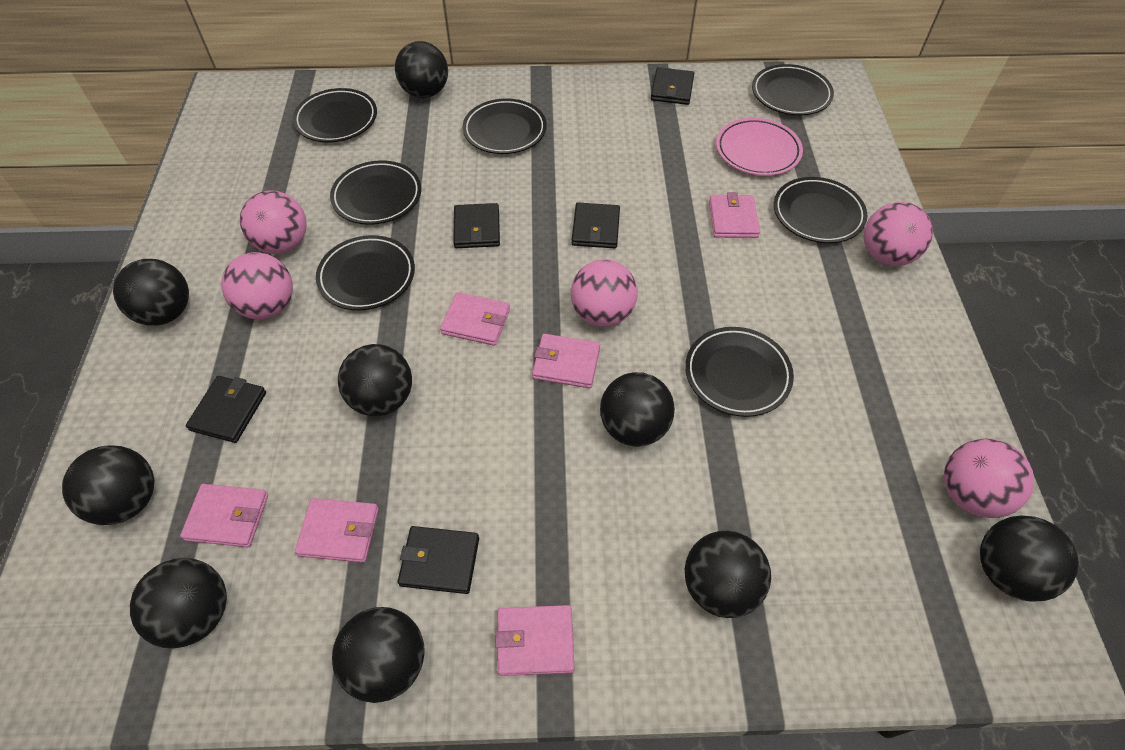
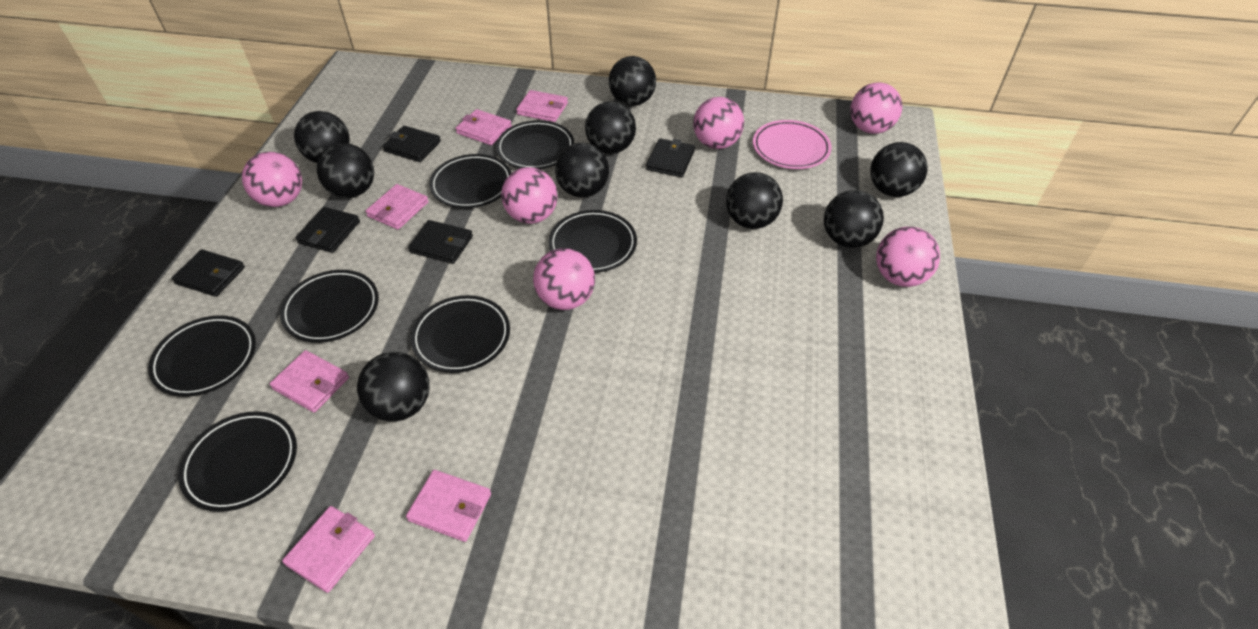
pink ball: [221,252,293,319] [240,190,307,254] [571,259,638,327] [864,202,933,266] [944,439,1034,518] = 5 -> [242,152,302,207] [501,167,557,224] [533,248,595,310] [693,97,744,149] [850,82,902,134] [876,227,940,287] = 6

